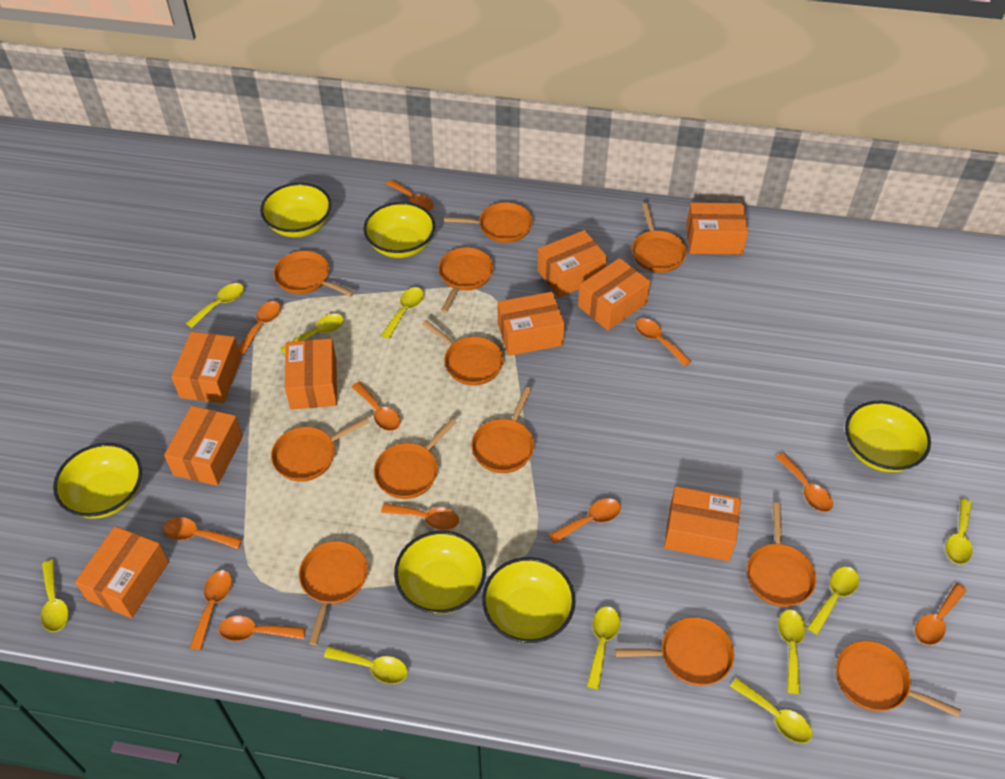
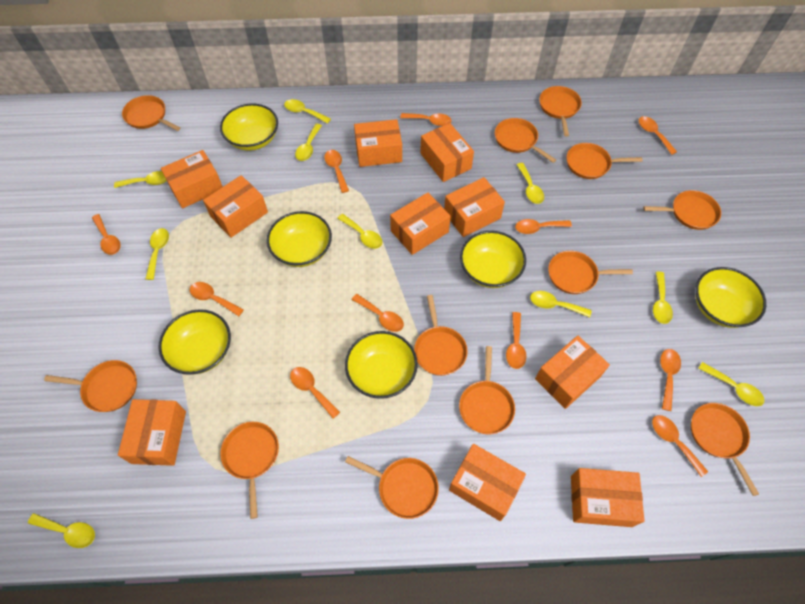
orange box: [75,526,169,618] [164,406,243,486] [171,332,241,403] [285,338,337,410] [498,292,565,356] [537,230,607,297] [578,258,651,330] [664,486,741,561] [686,202,748,255] = 9 -> [118,399,186,466] [161,150,223,208] [203,175,268,238] [354,119,402,167] [390,193,451,255] [420,123,474,182] [444,177,505,237] [449,444,526,521] [535,336,610,409] [571,468,645,527] = 10

